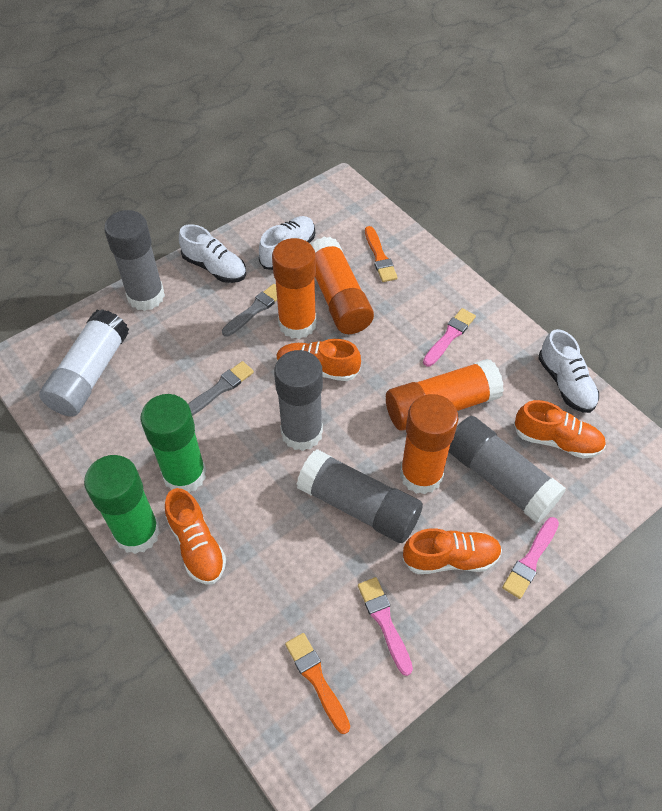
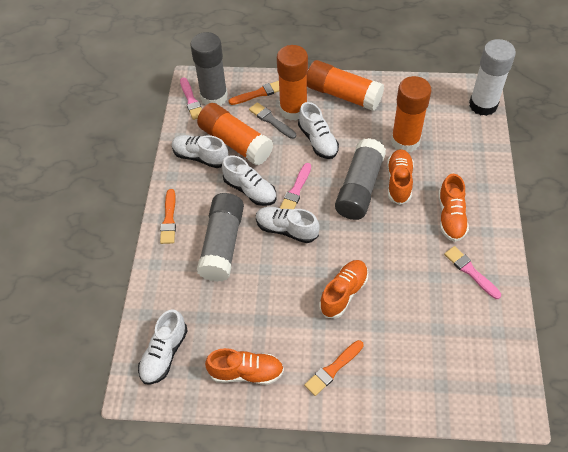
green glue stick: [84,455,160,554] [141,394,206,493] = 2 -> none = 0
grey brush: [188,361,254,416] [222,284,277,337] = 2 -> [249,102,296,139] = 1
grey glue stick: [104,210,165,311] [274,350,323,451] [296,449,423,543] [449,416,566,523] = 4 -> [190,32,228,106] [197,193,244,282] [335,138,386,220] = 3
orange brush: [285,633,350,734] [365,226,398,282] = 2 -> [160,189,176,244] [229,81,279,105] [304,340,364,396] = 3
white shoe: [179,224,246,283] [259,216,315,270] [539,329,599,413] = 3 -> [138,309,188,385] [172,135,229,168] [222,155,276,206] [256,207,320,243] [298,102,339,159] = 5

